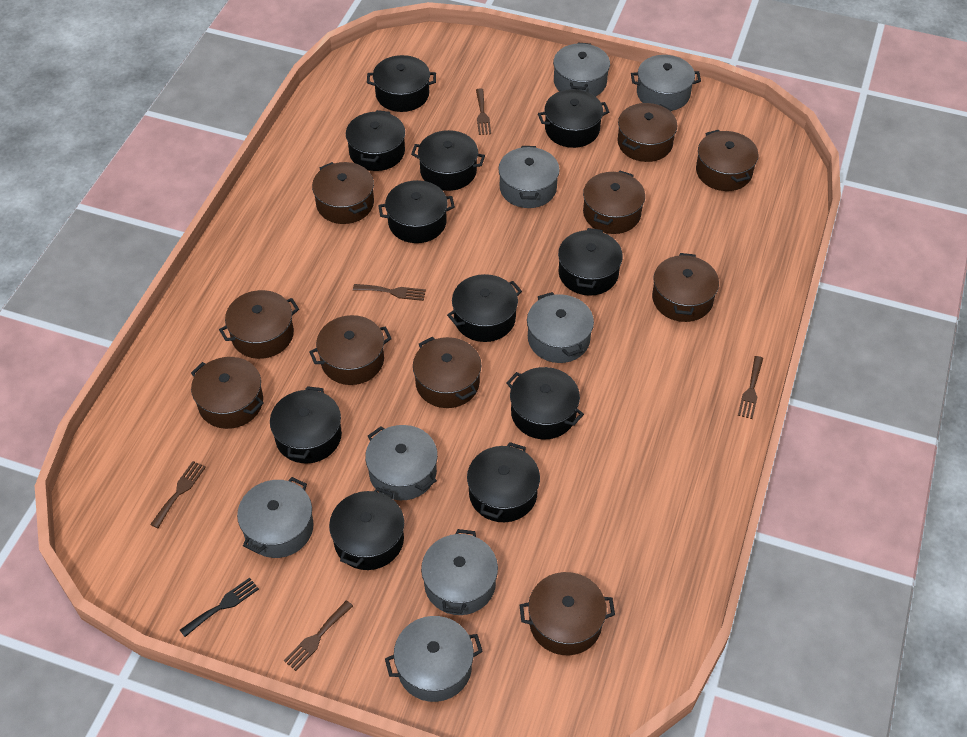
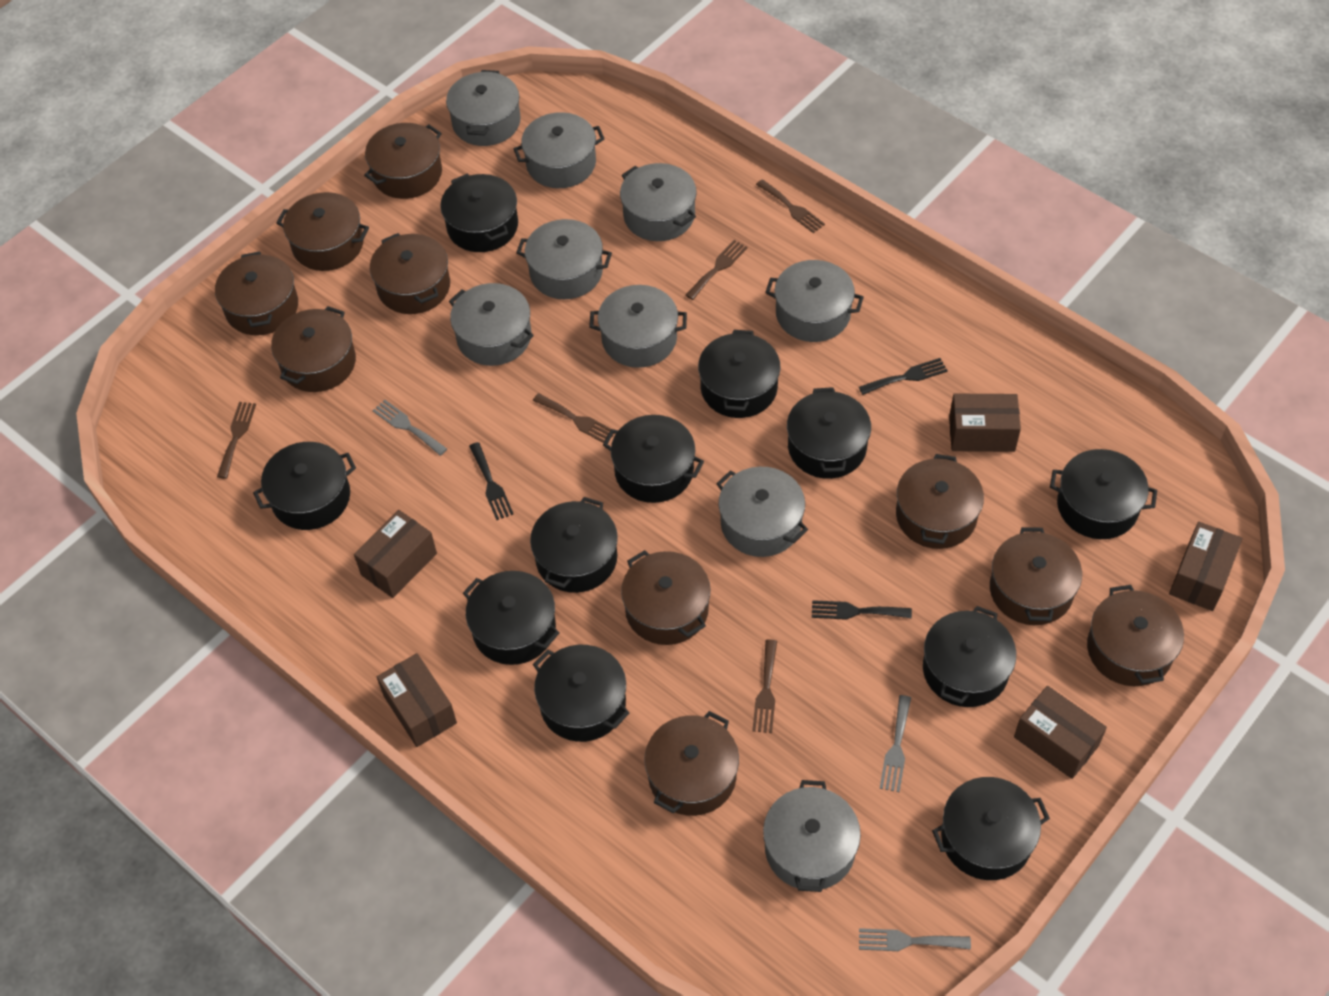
black fork: [180,578,259,637] = 1 -> [469,442,514,520] [812,600,912,620] [859,358,948,395] = 3
brown box: none = 0 -> [354,510,437,598] [377,653,457,747] [949,394,1021,452] [1014,686,1107,779] [1169,522,1243,611] = 5
grey fork: none = 0 -> [372,400,447,456] [859,928,971,951] [880,695,911,792] = 3
grey pot: [237,477,314,558] [365,425,438,500] [385,616,483,702] [421,529,498,615] [498,146,560,208] [527,292,594,363] [553,42,610,97] [631,55,701,111] = 8 -> [446,70,521,146] [449,283,534,366] [513,112,605,188] [516,219,612,299] [589,285,687,368] [620,163,697,241] [716,467,808,557] [763,780,861,892] [765,260,864,342] = 9

